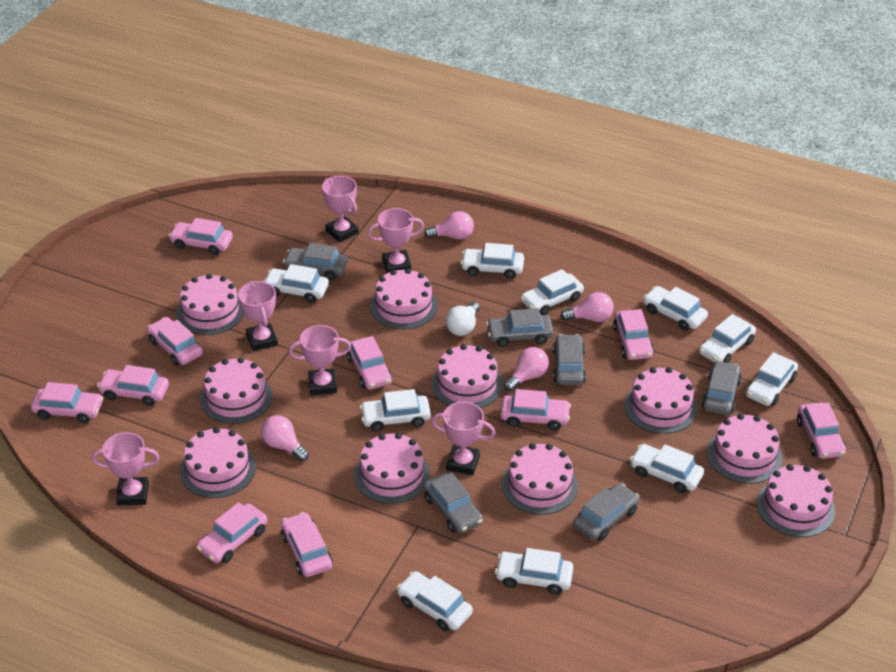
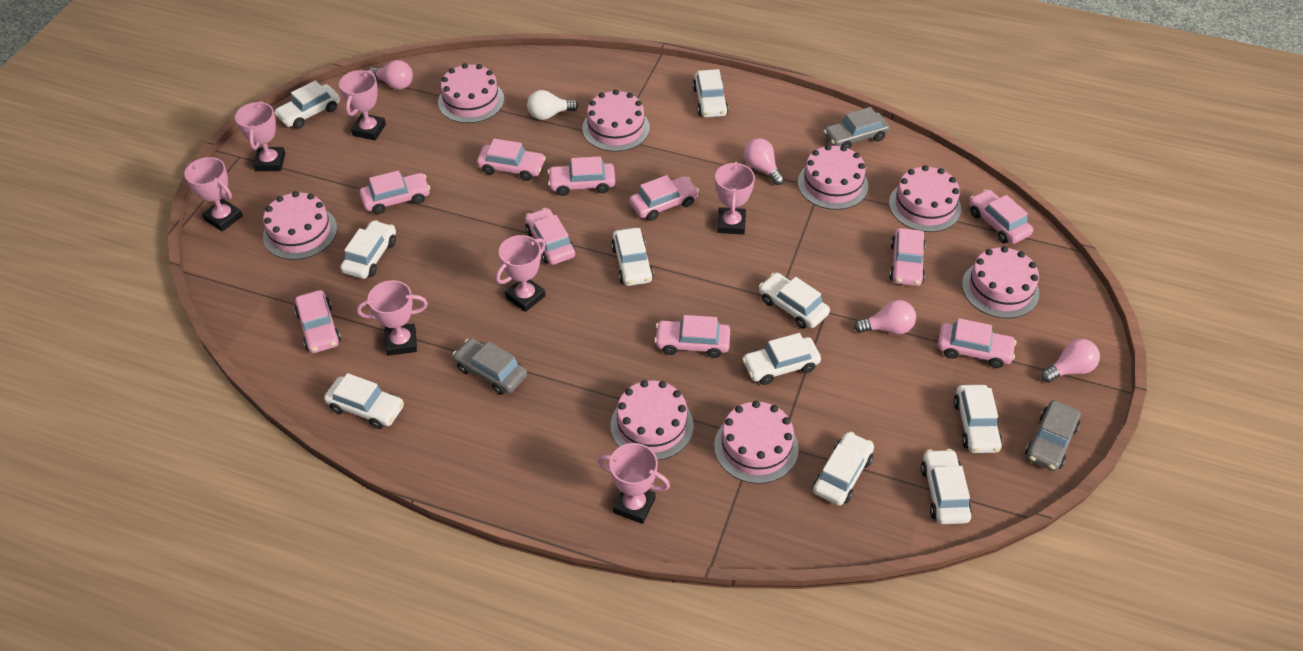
grey car: [283,243,348,280] [423,473,483,533] [486,308,553,347] [553,334,586,385] [573,483,640,541] [701,360,742,415] = 6 -> [452,338,527,395] [823,107,890,149] [1025,400,1081,471] = 3
pink cake: [176,274,244,335] [180,427,256,498] [200,357,272,424] [354,433,430,504] [370,268,438,329] [432,344,503,408] [502,443,578,515] [625,367,698,434] [707,414,782,484] [757,464,835,537] = 10 -> [263,191,337,260] [438,63,504,123] [582,90,650,152] [611,380,693,461] [714,401,799,484] [798,145,868,210] [889,165,961,232] [962,246,1039,318] = 8
pink trophy: [92,432,160,505] [238,281,278,351] [289,325,351,395] [322,176,359,242] [368,208,424,273] [431,401,495,476] = 6 -> [184,157,243,231] [235,101,285,171] [339,70,386,140] [357,280,428,356] [496,235,546,312] [598,443,670,524] [715,162,755,235] = 7

